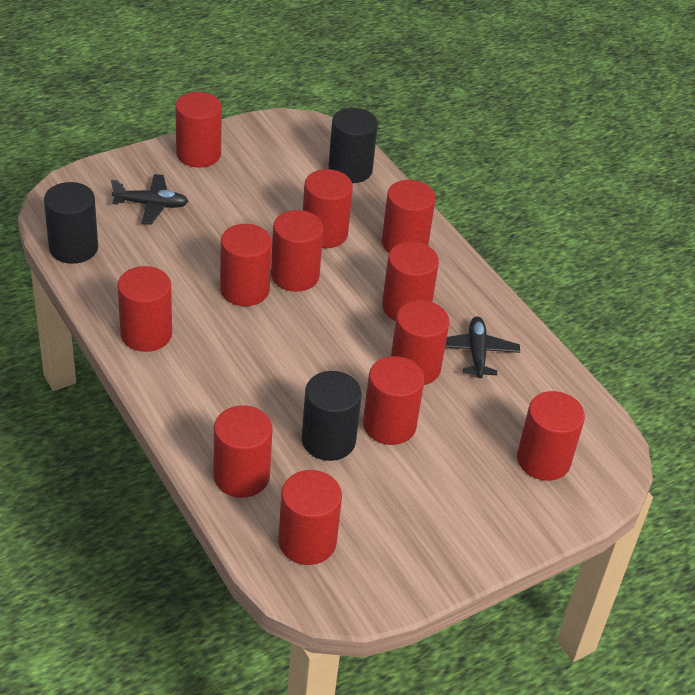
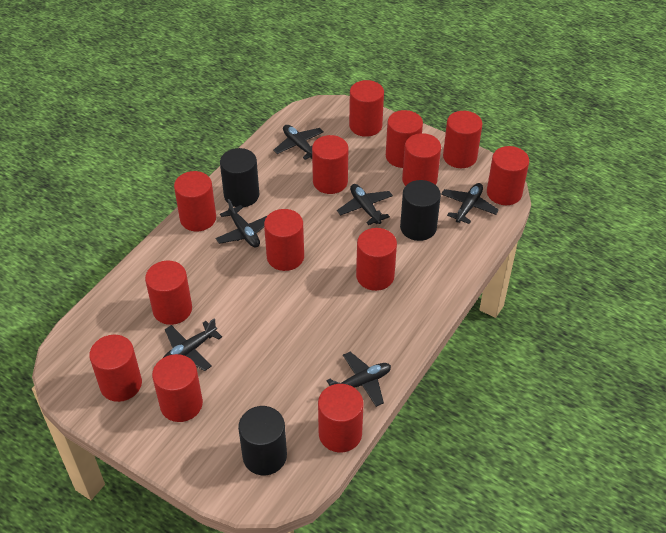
black plane: [111,174,188,225] [445,316,520,378] = 2 -> [163,318,222,371] [216,199,267,247] [273,125,324,160] [326,352,391,407] [337,184,393,225] [441,183,499,224] = 6
red cylinder: [117,266,172,352] [175,92,222,168] [214,405,273,498] [220,224,272,306] [271,210,323,292] [278,470,342,565] [303,169,353,248] [363,356,424,445] [382,180,436,253] [382,242,439,321] [391,300,450,385] [517,391,585,481] = 12 -> [89,335,142,402] [145,261,192,325] [152,354,203,422] [174,171,216,231] [264,209,304,271] [312,135,348,194] [318,384,363,452] [349,80,384,137] [356,228,397,291] [386,110,423,168] [402,133,441,186] [443,111,482,168] [487,146,529,205] = 13

